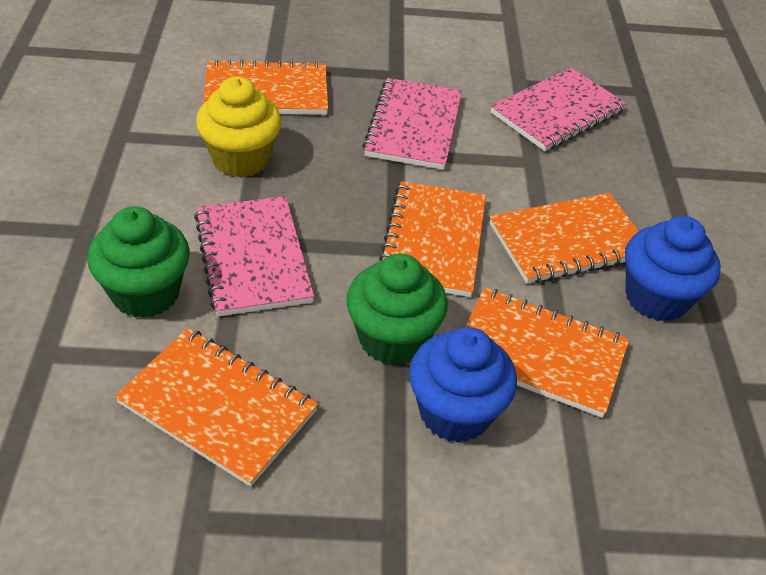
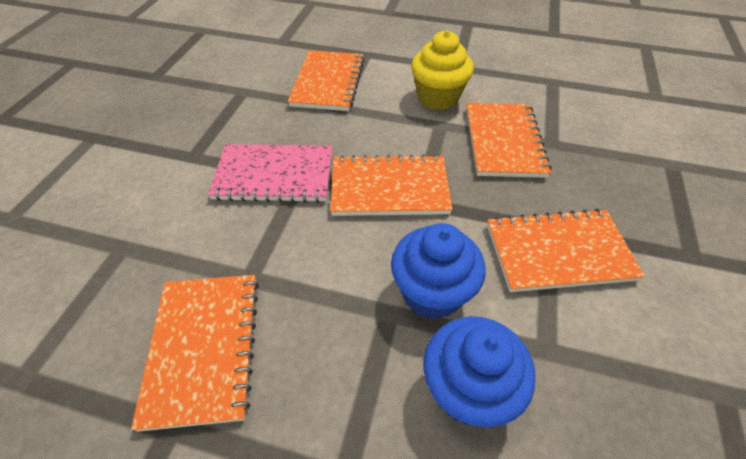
green cupcake: [87,206,190,318] [346,254,448,365] = 2 -> none = 0
pink notebook: [194,196,314,316] [362,78,462,170] [491,68,627,151] = 3 -> [208,144,332,203] = 1

